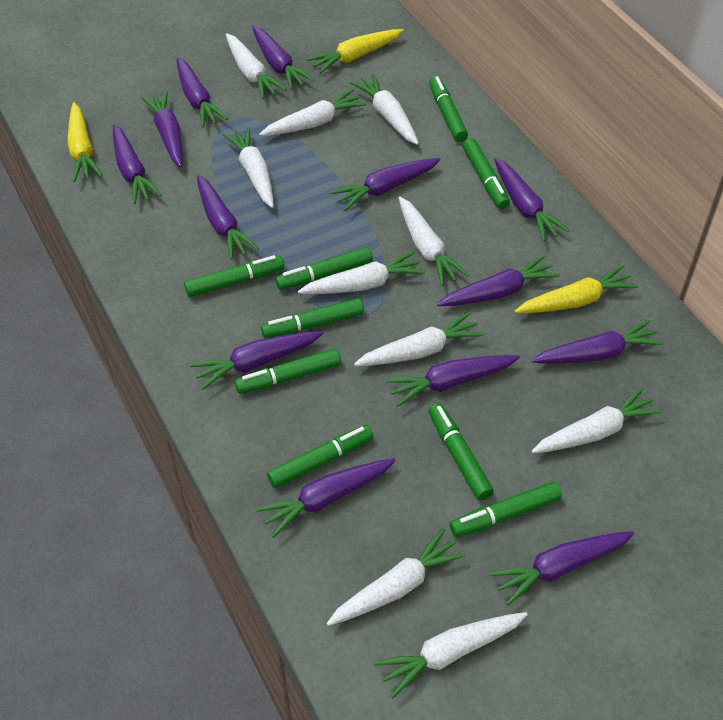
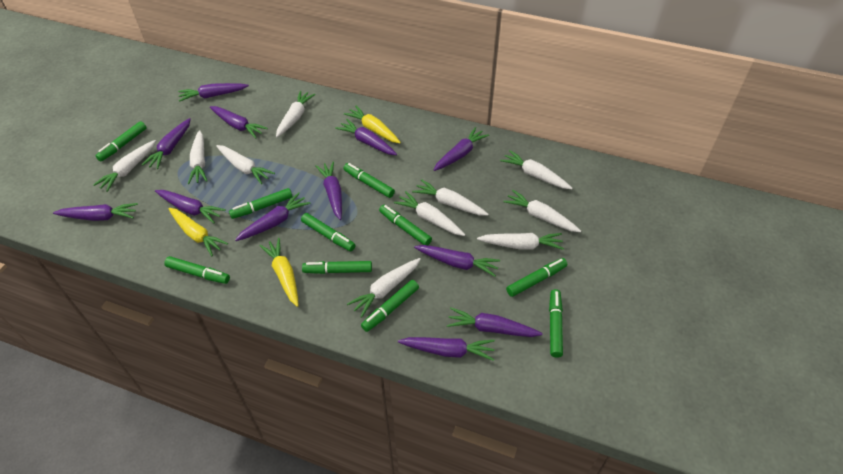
green marker: [184,255,284,297] [235,348,341,394] [261,298,364,339] [267,425,373,488] [275,247,373,290] [428,403,494,500] [429,76,468,142] [450,482,562,537] [462,138,510,209] = 9 -> [95,121,147,161] [164,256,230,284] [229,188,292,219] [301,213,355,251] [302,261,372,274] [343,163,395,198] [361,280,419,332] [379,205,432,245] [506,258,567,297] [549,289,563,358] = 10
purple carrot: [113,125,162,204] [141,90,183,168] [176,57,228,128] [191,331,324,390] [197,175,259,260] [252,25,314,90] [256,458,396,538] [331,158,440,211] [386,355,520,407] [437,255,560,306] [489,531,634,606] [494,158,569,241] [531,320,664,364] = 13 -> [53,203,138,221] [142,118,191,169] [155,190,226,223] [178,83,249,102] [210,106,268,138] [235,193,310,241] [316,161,342,220] [335,119,397,155] [398,337,495,361] [414,245,500,277] [434,127,489,171] [447,308,543,337] = 12

